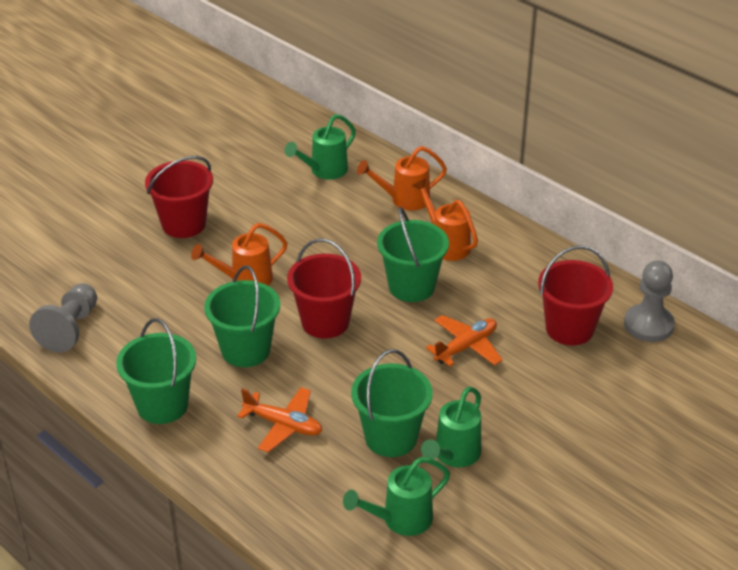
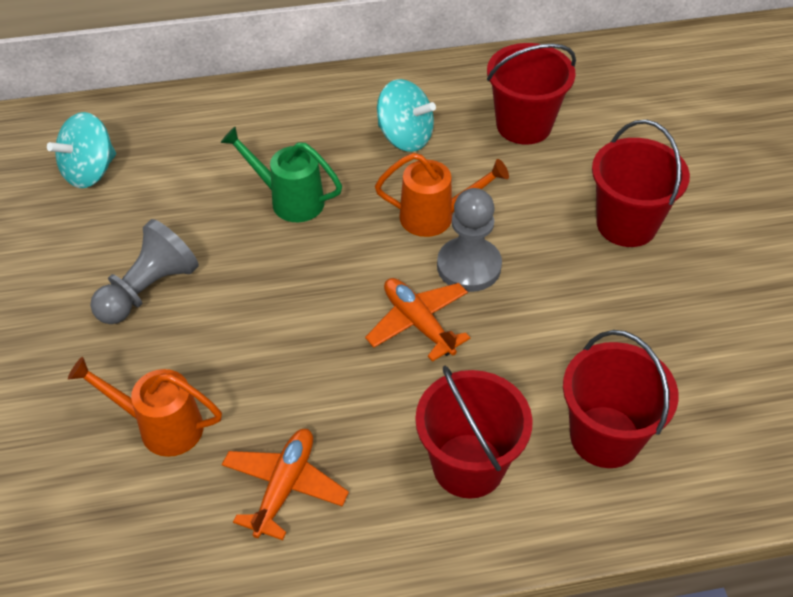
green bucket: [116,318,196,424] [204,265,280,367] [351,349,432,457] [377,207,449,302] = 4 -> none = 0
green watering can: [285,114,356,179] [343,457,450,536] [421,387,481,467] = 3 -> [221,127,342,222] = 1
orange watering can: [191,223,288,286] [357,146,447,211] [412,178,478,261] = 3 -> [68,357,222,457] [375,153,509,237] = 2
red bucket: [145,156,213,238] [287,239,361,338] [538,245,613,345] = 3 -> [415,366,533,499] [487,43,576,145] [563,330,679,468] [592,120,690,247] = 4
turquoise spinning top: none = 0 -> [47,112,116,188] [377,79,436,152] = 2

